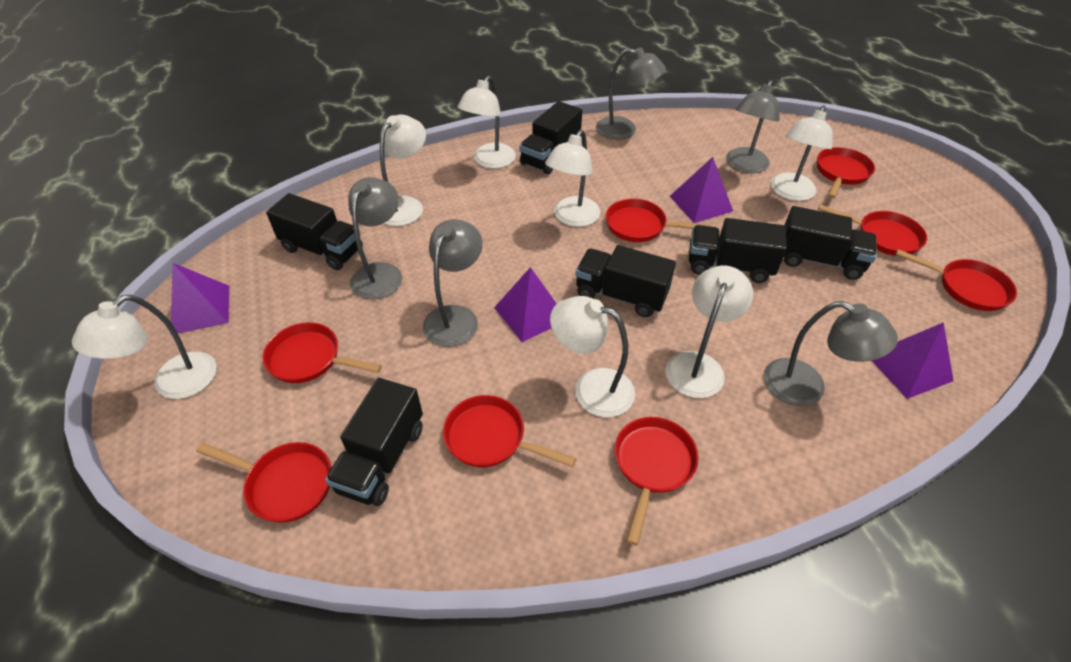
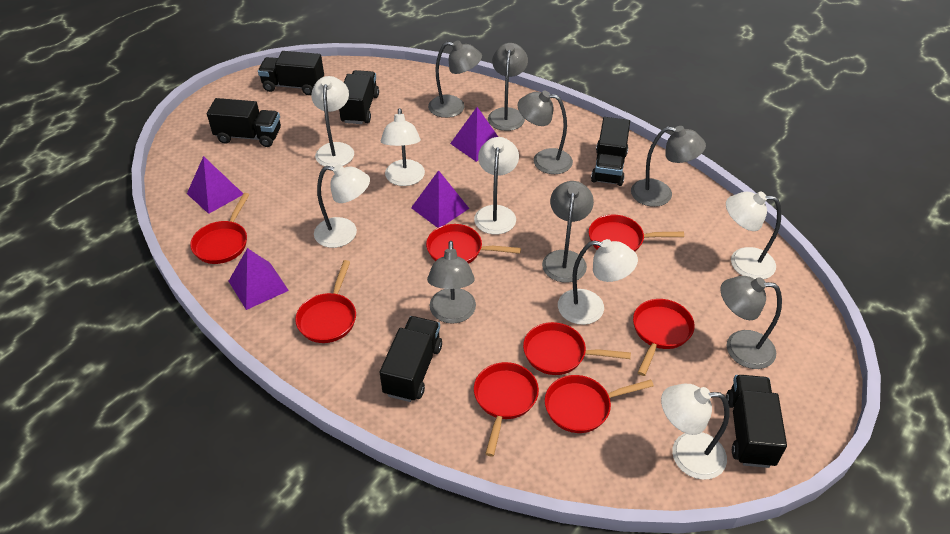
grey lamp: [348,177,402,300] [423,219,483,347] [596,47,666,140] [726,80,780,173] [764,301,898,406] = 5 -> [427,241,476,324] [428,40,482,118] [488,43,528,131] [518,91,573,174] [542,181,594,283] [631,126,706,207] [720,276,782,369] = 7

